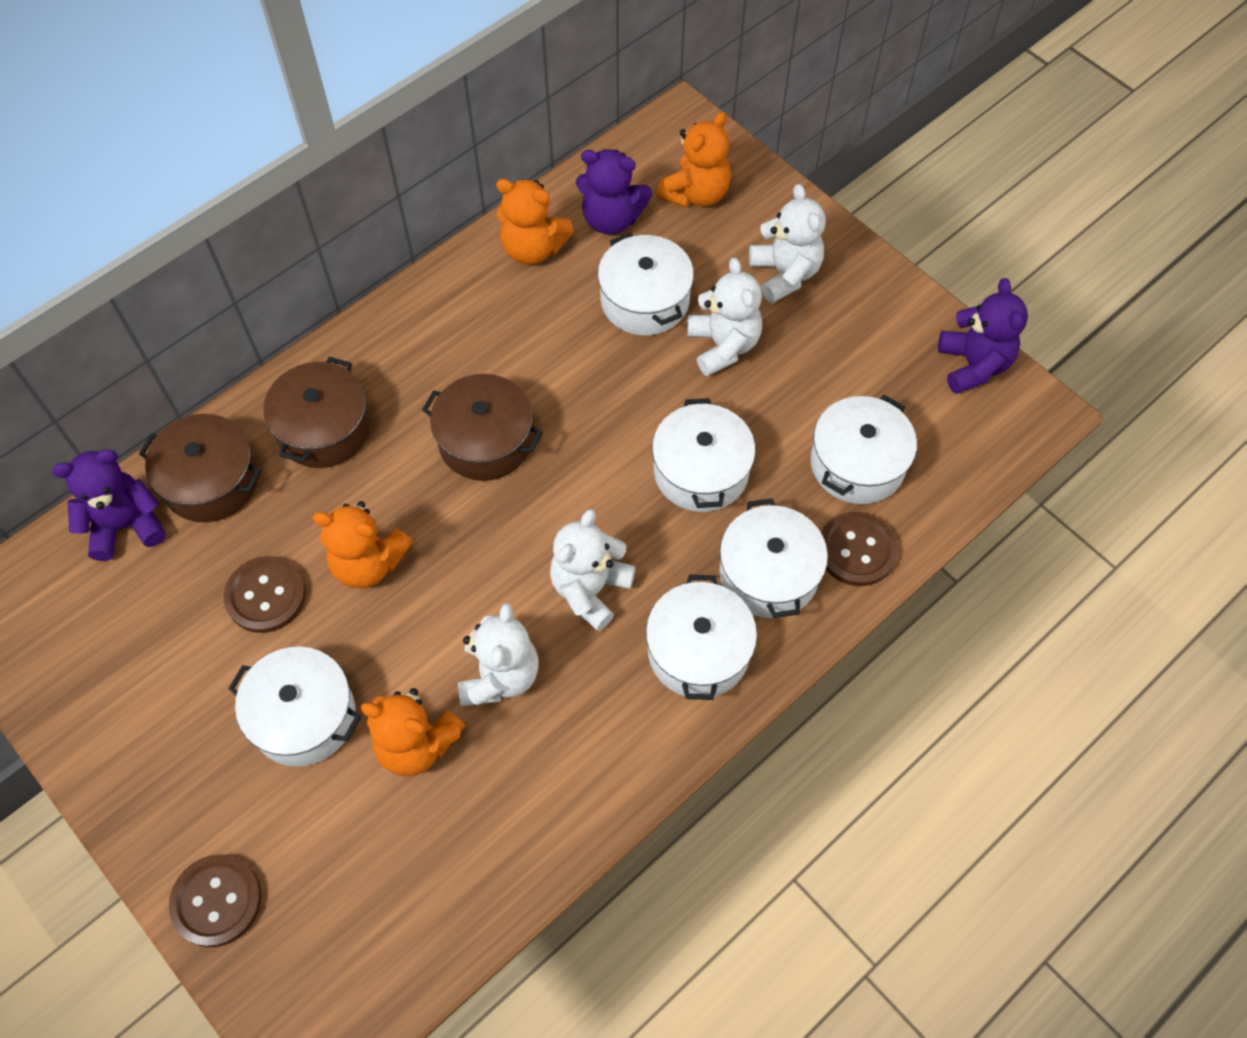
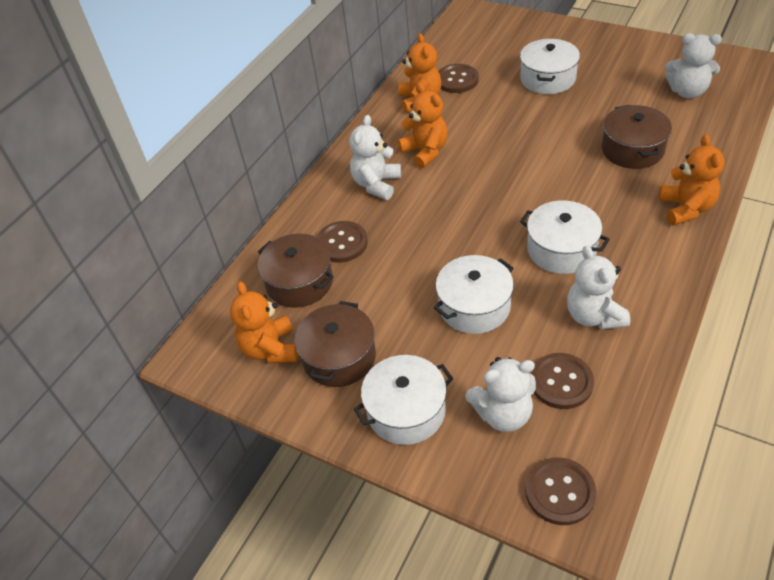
brown button: [169,854,262,947] [224,556,306,633] [821,512,898,586] = 3 -> [317,221,368,263] [438,64,479,93] [525,457,597,525] [531,353,594,409] = 4
purple teddy bear: [52,450,166,561] [576,149,652,235] [938,278,1028,394] = 3 -> none = 0
white pot: [228,647,361,766] [598,232,694,335] [646,574,757,700] [652,398,755,512] [719,498,828,618] [811,395,917,504] = 6 -> [354,355,454,445] [434,255,514,334] [520,39,580,94] [520,200,610,274] = 4

